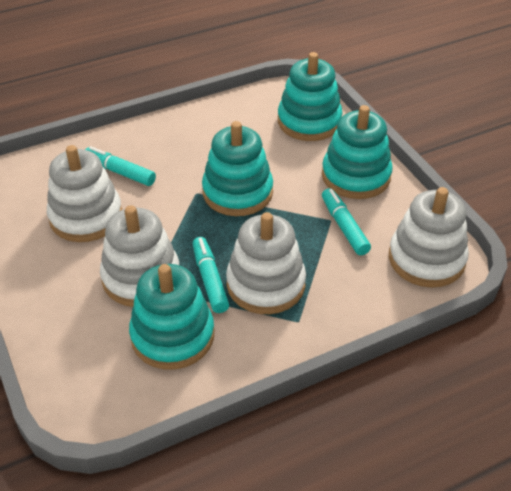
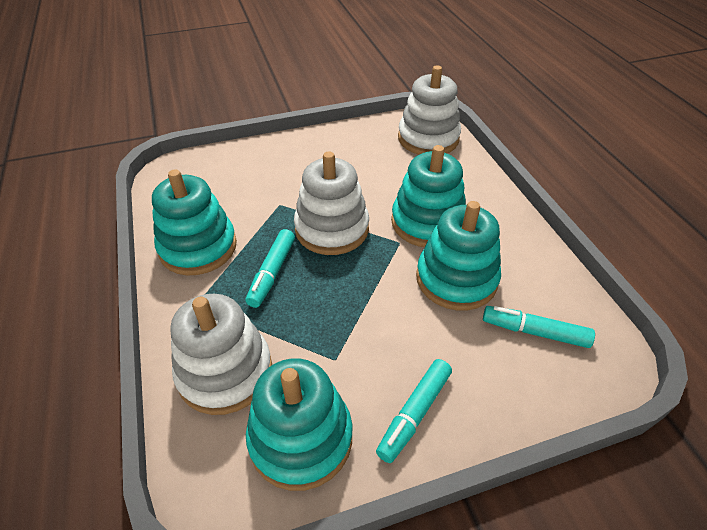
white stacking toy: [47,145,122,242] [100,205,179,307] [226,212,306,314] [389,187,469,288] = 4 -> [170,294,272,415] [294,151,369,255] [398,65,461,155] = 3

